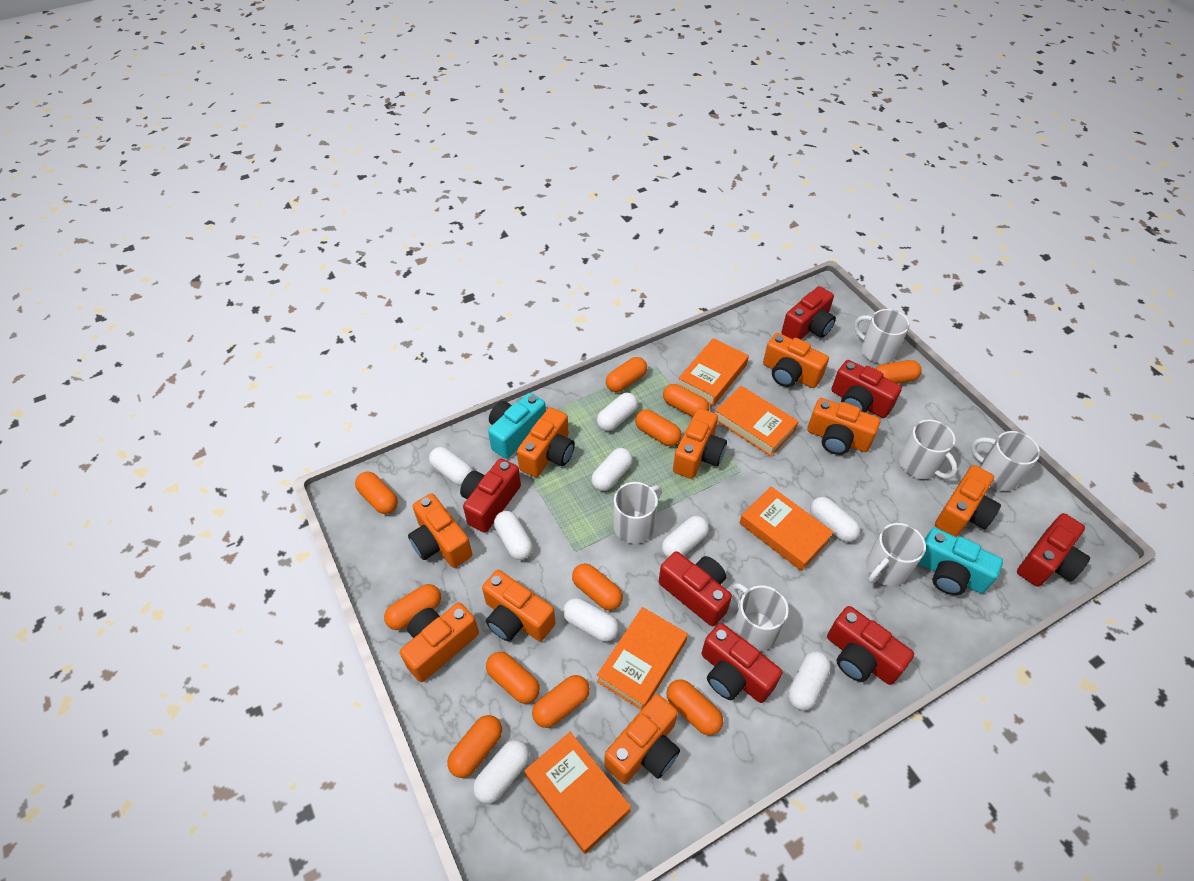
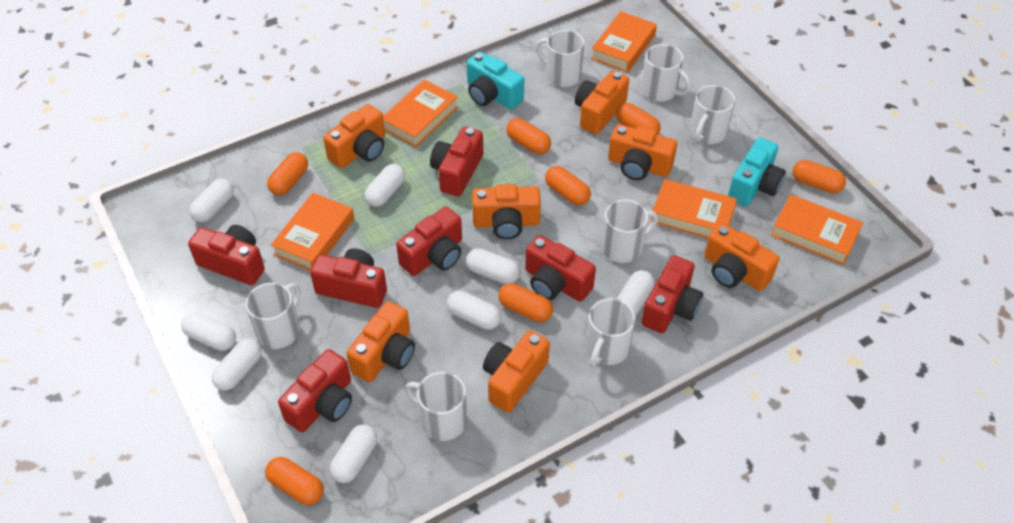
orange camera: [400,602,479,682] [408,493,472,568] [482,570,555,642] [517,407,575,477] [604,694,680,784] [673,408,727,479] [763,333,829,388] [807,398,880,455] [935,465,1001,537] = 9 -> [323,104,385,168] [346,301,415,382] [472,184,541,239] [483,330,550,413] [575,70,629,135] [608,124,677,180] [704,223,779,291] = 7
orange capsule: [355,472,398,514] [384,584,441,630] [447,715,502,778] [486,652,540,704] [532,675,590,728] [572,563,623,610] [606,357,647,392] [635,410,682,446] [663,384,709,417] [666,679,723,735] [875,360,922,384] = 11 -> [265,457,324,505] [267,152,308,195] [499,283,553,322] [506,118,551,154] [545,166,591,206] [616,103,661,135] [793,160,846,193] = 7
white capsule: [429,447,473,486] [473,740,530,804] [494,511,533,560] [563,598,619,642] [591,448,633,491] [597,393,638,431] [662,516,709,558] [788,651,831,711] [810,497,861,542] = 9 -> [181,312,236,351] [189,179,234,222] [211,339,262,391] [330,424,377,483] [364,164,405,207] [447,291,501,330] [466,248,520,284] [617,270,654,316] = 8
white mug: [614,482,662,544] [732,583,789,651] [854,309,910,364] [866,523,926,586] [899,420,958,479] [971,431,1040,491] = 6 -> [245,283,301,349] [405,372,467,441] [536,30,584,87] [586,298,636,367] [601,199,658,263] [641,44,691,102] [690,85,735,144] = 7

